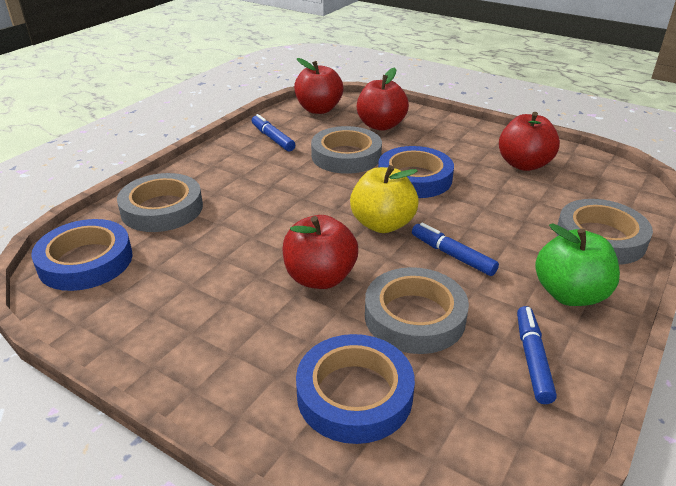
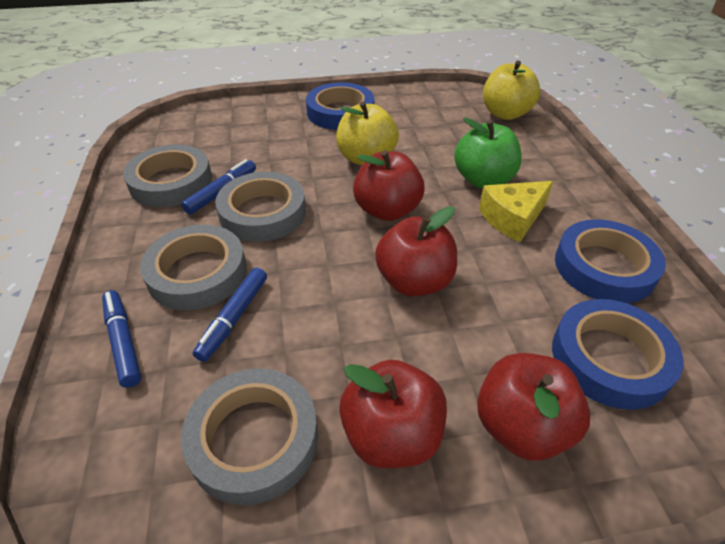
yellow apple: [350,165,419,233] = 1 -> [336,101,399,165] [483,61,540,120] = 2
yellow cheese: none = 0 -> [479,181,553,242] = 1

